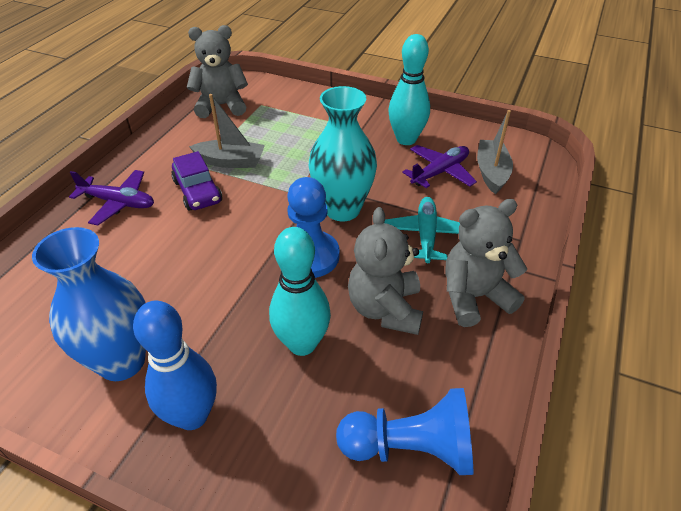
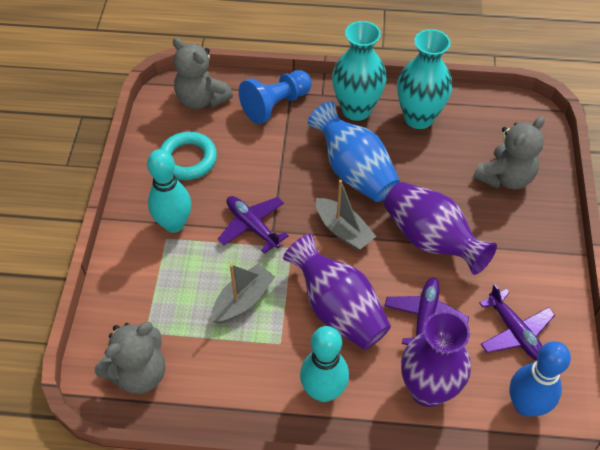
blue pawn: [287,177,340,278] [336,388,473,475] = 2 -> [239,70,312,124] = 1
purple car: [171,151,222,211] = 1 -> none = 0
purple plane: [69,170,154,226] [402,145,477,188] = 2 -> [218,196,289,254] [385,277,469,345] [479,284,555,361] = 3
purple vase: none = 0 -> [283,234,391,350] [384,182,497,275] [401,311,471,407] = 3
turquoise plane: [384,197,460,263] = 1 -> none = 0
turquoise ring: none = 0 -> [160,132,217,180] = 1
turquoise vase: [309,86,377,221] = 1 -> [332,21,386,121] [397,29,452,129] = 2

